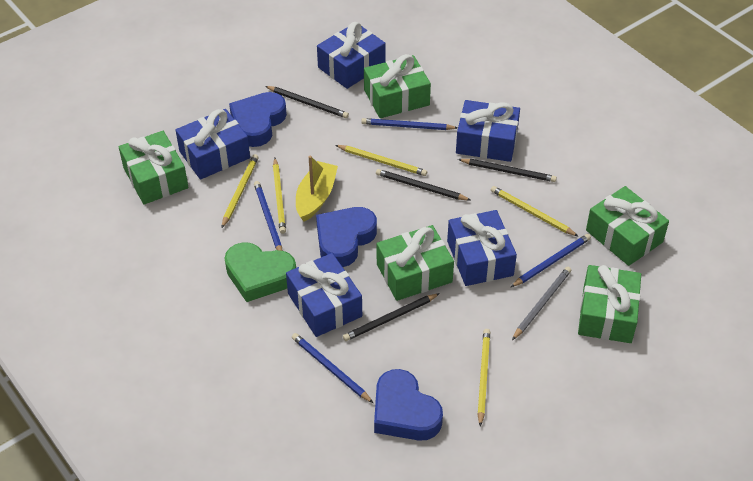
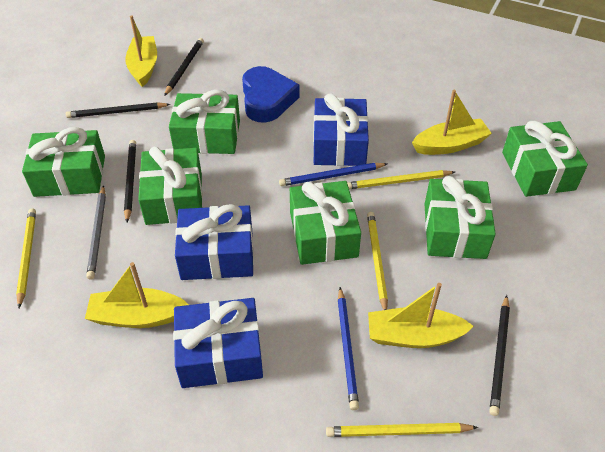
blue gift: [176,109,250,180] [286,253,362,337] [317,22,385,89] [447,210,517,286] [456,100,520,162] = 5 -> [173,298,263,388] [175,204,254,280] [313,94,369,166] = 3
blue heart: [229,92,287,147] [316,207,377,267] [374,369,443,441] = 3 -> [242,66,300,122] = 1
blue pencil: [254,181,282,251] [292,333,373,403] [361,118,457,130] [511,234,591,287] = 4 -> [279,163,387,186] [338,287,359,410] = 2
green gift: [119,131,188,205] [364,54,431,118] [377,225,454,301] [578,265,641,343] [586,186,669,266] = 5 -> [22,127,105,197] [138,146,203,225] [169,90,240,154] [290,181,361,265] [424,176,496,259] [502,121,588,197] = 6
green heart: [224,242,296,302] = 1 -> none = 0
yellow boat: [296,156,338,222] = 1 -> [85,262,189,328] [125,16,157,87] [368,283,474,348] [412,90,492,155] = 4
yellow pencil: [221,154,259,228] [273,158,286,234] [336,145,427,176] [477,329,490,427] [491,186,579,237] = 5 -> [16,208,36,308] [326,423,478,437] [347,170,455,189] [367,212,388,310] = 4

